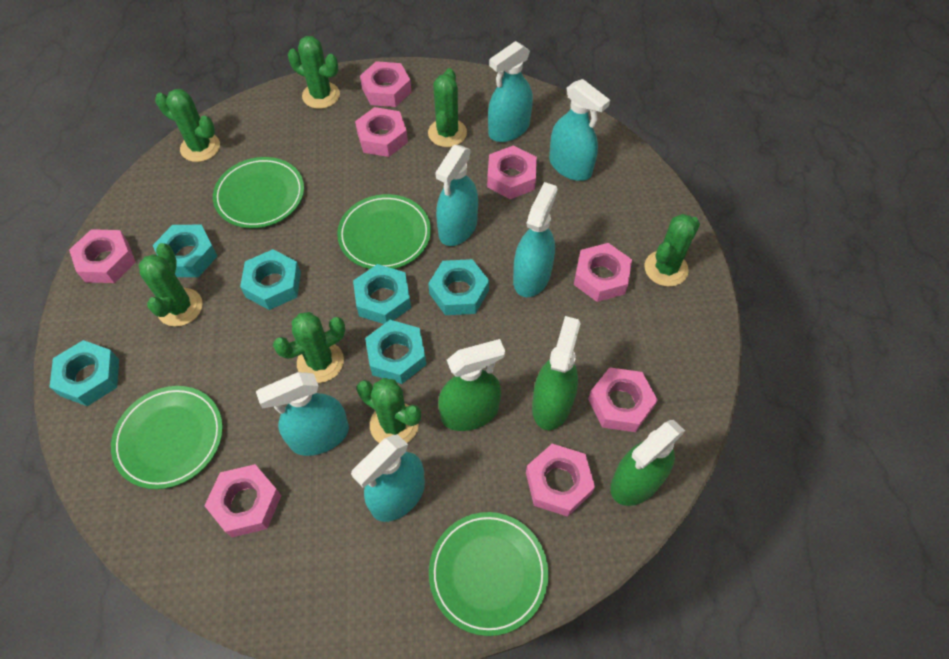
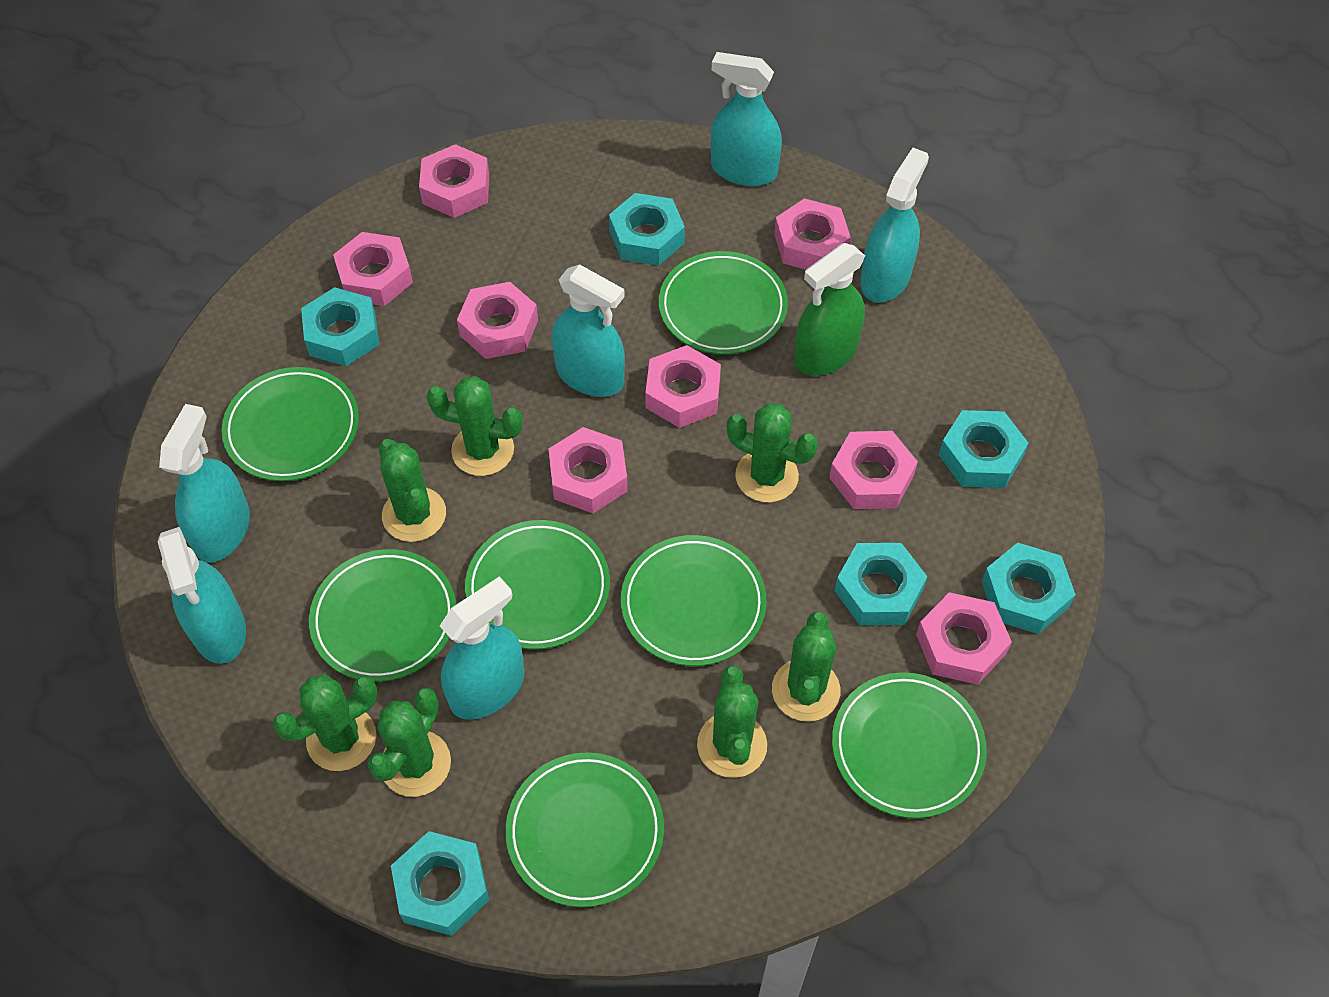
green plate: [111,386,223,489] [213,157,304,228] [337,194,431,269] [429,512,548,636] = 4 -> [221,367,359,481] [309,549,456,682] [465,520,610,650] [506,752,664,907] [621,535,767,666] [659,251,788,354] [832,672,987,818] = 7
green spray bottle: [438,339,505,431] [532,316,581,430] [610,420,685,506] = 3 -> [794,243,865,376] = 1

